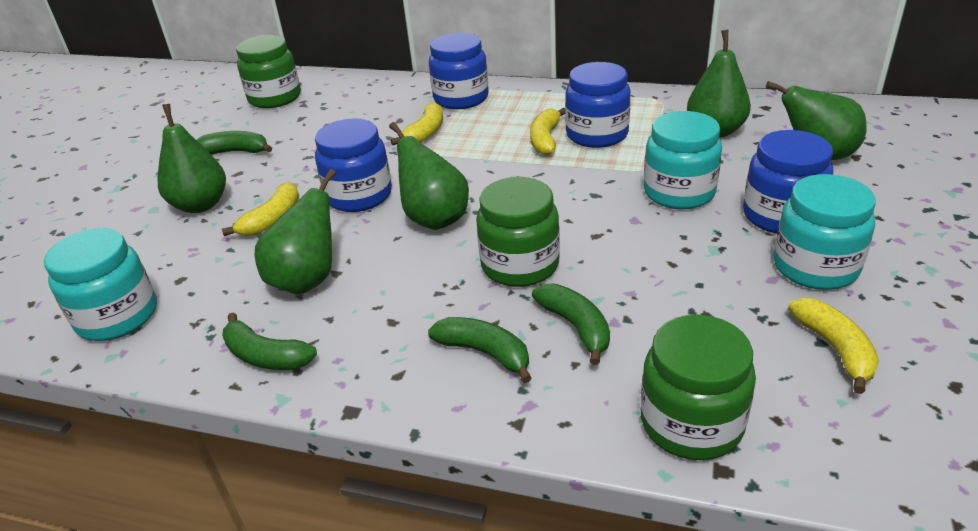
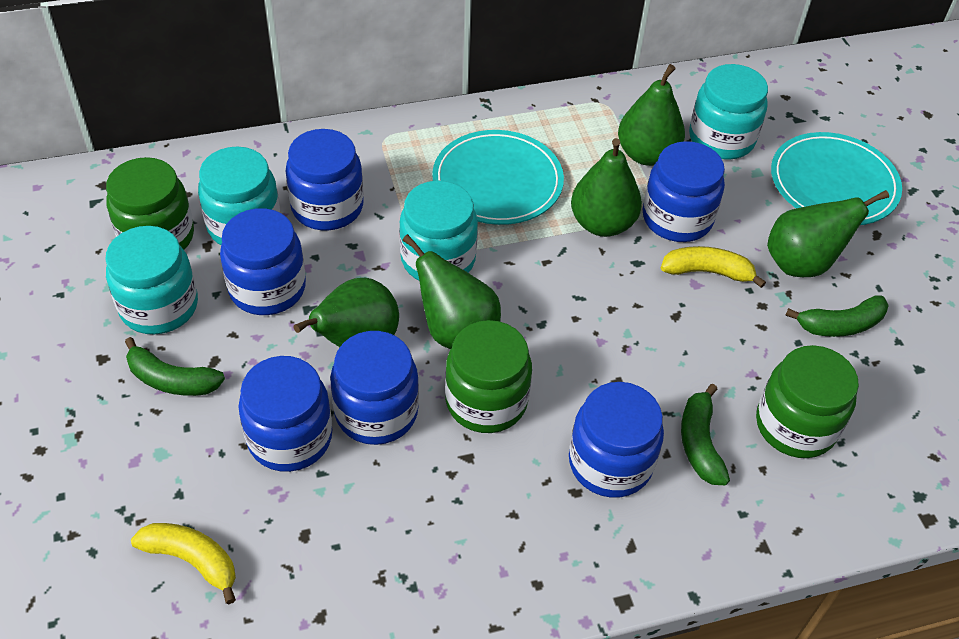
blue jar: [315,118,392,212] [429,33,488,109] [565,62,631,148] [743,130,833,234] = 4 -> [220,208,306,315] [238,356,332,472] [286,129,364,230] [330,331,419,445] [569,382,664,498] [643,141,725,242] = 6
green banana: [197,131,272,155] [222,312,317,370] [428,317,531,383] [532,284,610,365] = 4 -> [125,337,225,396] [681,384,730,485] [785,295,889,337] = 3
turquoise jar: [44,228,157,341] [644,111,722,209] [773,174,876,290] = 3 -> [105,226,198,334] [198,146,280,245] [399,180,478,280] [689,64,768,160] = 4
turquoise plate: none = 0 -> [432,130,564,225] [771,132,902,225] = 2
yellow banana: [222,182,299,236] [391,102,443,145] [530,108,565,155] [788,298,879,394] = 4 -> [131,523,236,604] [661,246,766,288] = 2

